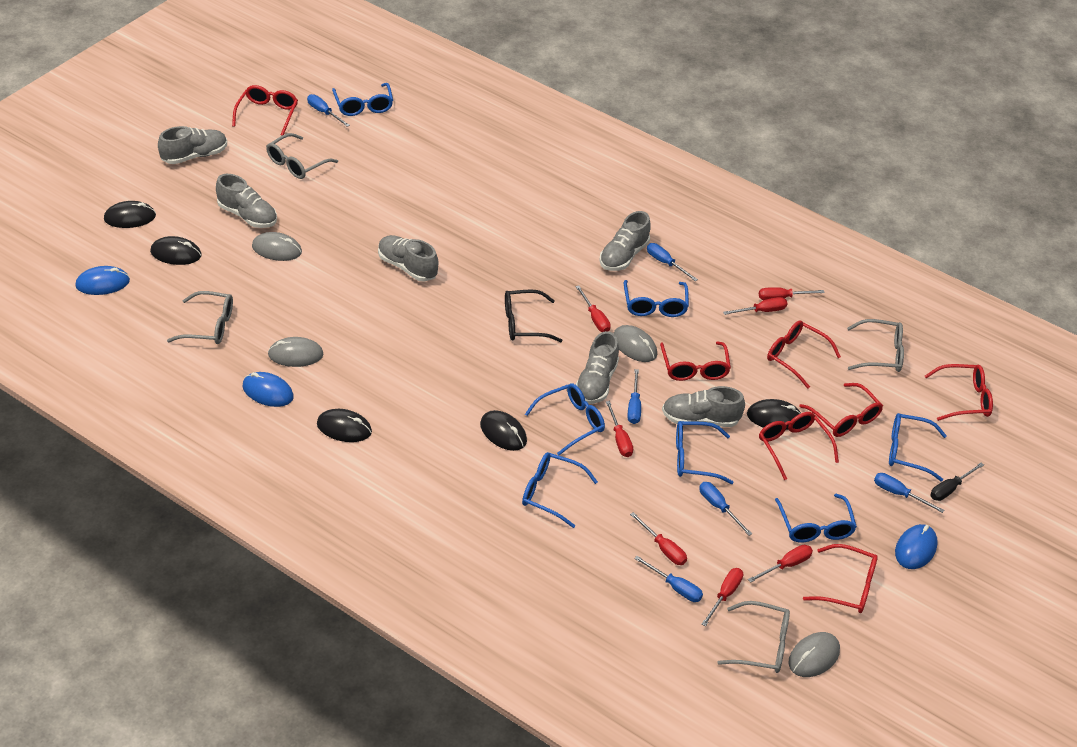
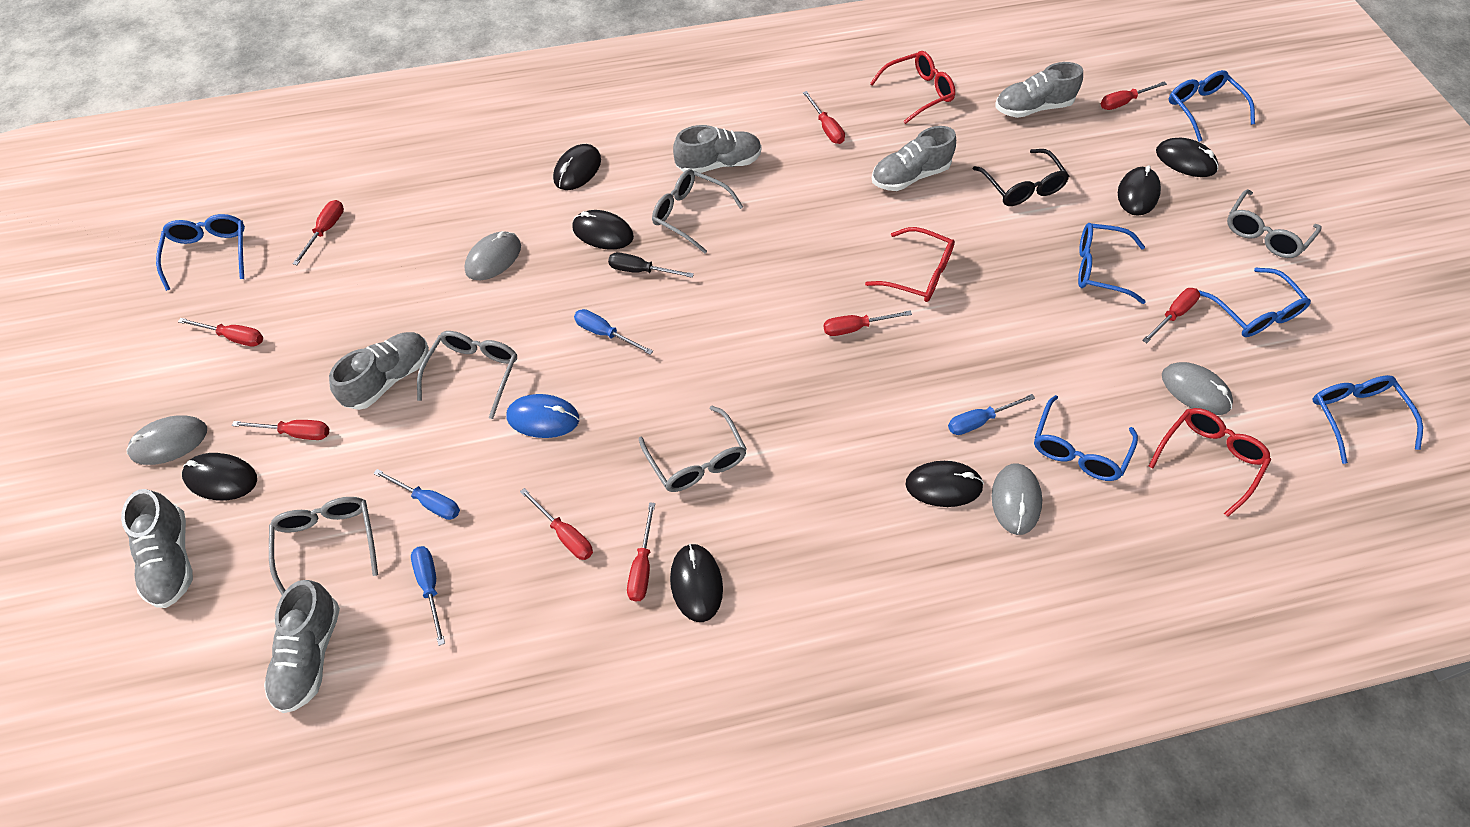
black mouse: [104,201,156,228] [150,236,202,265] [317,409,372,442] [480,410,527,451] [747,399,801,430] = 5 -> [182,453,257,501] [553,144,601,190] [572,210,634,250] [670,544,723,622] [905,461,984,507] [1118,165,1161,216] [1156,138,1218,177] = 7
blue glasses: [332,83,393,116] [522,452,598,528] [525,383,605,455] [624,280,689,317] [676,421,734,484] [775,494,857,542] [889,413,947,481] = 7 -> [156,214,245,291] [1034,395,1138,481] [1078,223,1146,304] [1169,70,1255,142] [1199,268,1311,337] [1313,375,1423,464] = 6
blue mouse: [75,266,130,295] [243,372,294,407] [895,524,938,569] = 3 -> [506,394,579,438] = 1
blue screwdriver: [307,94,350,127] [628,369,641,424] [634,556,703,602] [647,243,698,281] [699,482,752,536] [874,473,944,513] = 6 -> [373,469,460,520] [411,546,445,646] [574,309,653,355] [948,394,1035,435] = 4
grey glasses: [167,291,233,344] [266,133,338,179] [717,601,790,673] [847,319,904,372] = 4 -> [269,497,378,595] [417,331,517,419] [639,406,747,492] [652,169,743,253] [1227,189,1322,258] = 5
red glasses: [232,85,298,135] [660,341,731,381] [759,412,839,480] [767,320,841,389] [799,383,883,437] [803,544,878,613] [925,364,993,421] = 7 -> [865,227,955,302] [870,51,955,124] [1148,408,1271,517] = 3
red screwdriver: [576,285,611,332] [606,401,633,457] [630,512,687,565] [702,568,743,626] [723,297,787,315] [748,545,813,583] [759,287,825,300] = 7 -> [178,318,263,347] [232,420,329,440] [293,200,344,265] [520,488,593,560] [627,502,655,602] [803,91,845,144] [824,310,912,336] [1101,81,1167,110] [1142,288,1200,343] = 9

